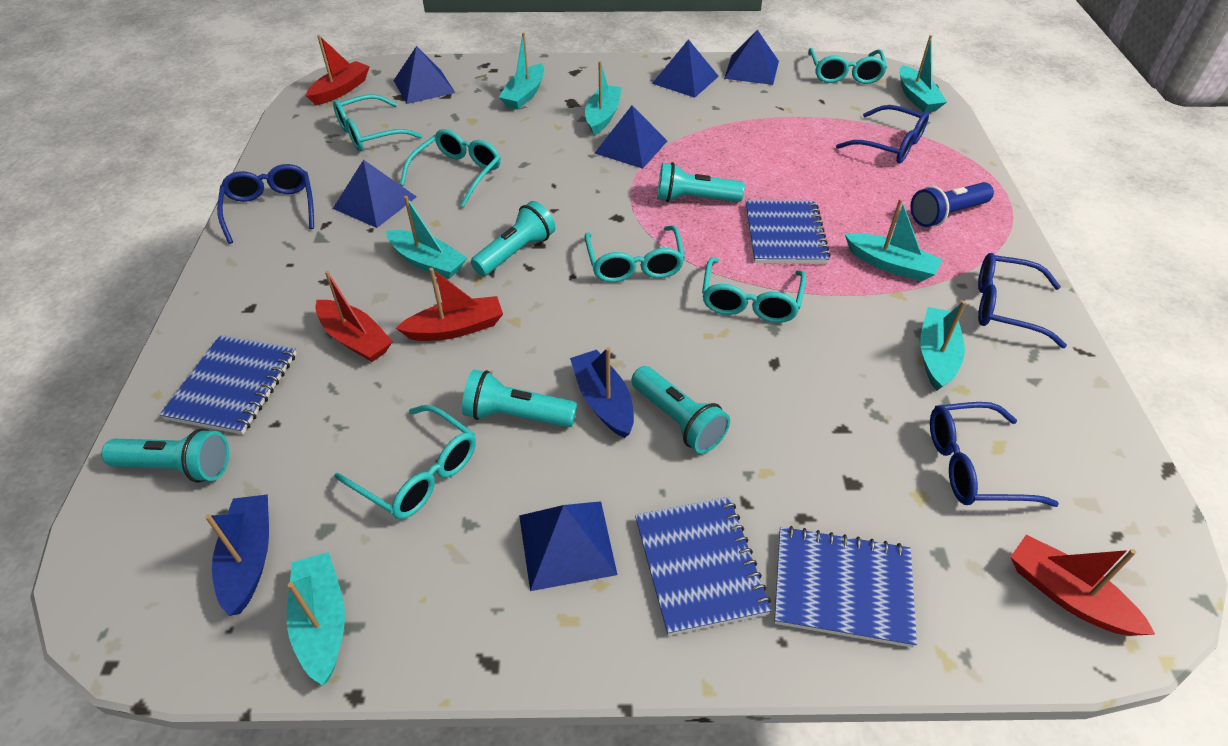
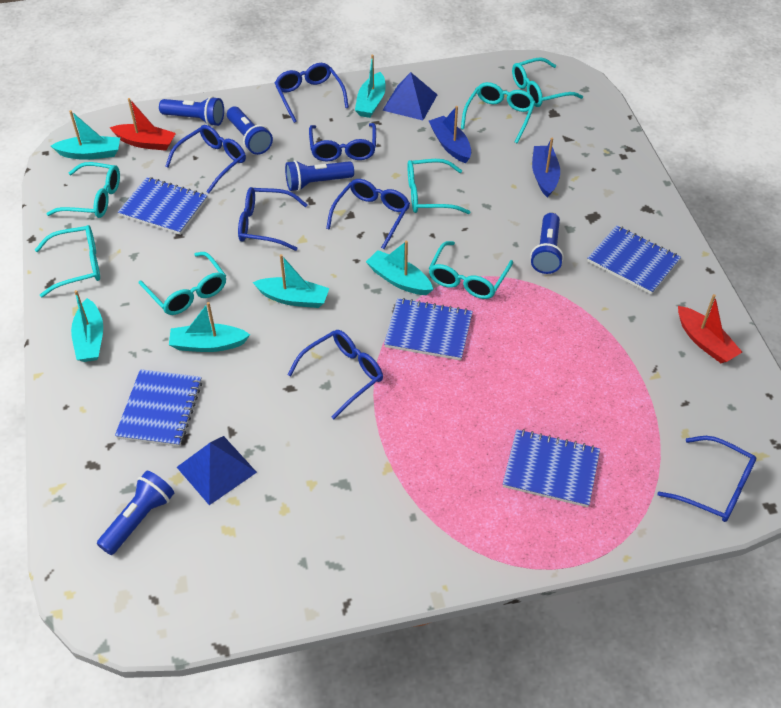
blue flashlight: [910,182,994,227] = 1 -> [97,471,174,555] [159,96,224,126] [227,107,273,155] [285,160,354,191] [530,213,564,274] = 5
blue glasses: [217,164,314,244] [836,105,929,164] [930,402,1059,507] [978,253,1067,348] = 4 -> [165,125,246,193] [238,187,308,251] [275,63,349,123] [288,330,383,419] [309,123,376,162] [326,179,410,249] [657,436,756,522] = 7
blue notebook: [160,335,297,435] [635,497,772,636] [746,200,831,264] [774,526,917,648] = 4 -> [115,369,202,447] [118,177,207,235] [384,298,473,360] [503,429,600,507] [588,225,681,295] = 5
blue pyramid: [333,160,417,228] [393,46,455,104] [519,501,617,591] [595,105,667,169] [652,39,719,98] [724,30,779,85] = 6 -> [177,436,257,505] [382,72,437,120] = 2
red boat: [306,35,370,105] [315,271,393,362] [396,268,503,341] [1011,534,1156,636] = 4 -> [109,98,176,151] [678,294,742,363] = 2
turquoise boat: [287,552,345,686] [386,196,467,279] [499,32,544,109] [585,61,622,135] [845,198,943,282] [900,35,947,112] [920,301,966,391] = 7 -> [51,110,120,160] [71,290,103,362] [169,302,250,352] [253,254,329,308] [355,55,386,118] [366,241,433,295] = 6
turquoise flashlight: [101,428,229,483] [462,370,577,427] [471,201,555,276] [631,366,730,454] [657,162,745,202] = 5 -> none = 0
turquoise glasses: [333,94,423,151] [334,405,476,519] [400,129,501,207] [584,226,685,282] [702,257,806,323] [808,48,887,84] = 6 -> [35,225,100,297] [46,162,120,218] [139,252,226,315] [408,159,470,214] [429,241,513,299] [461,82,536,144] [512,57,583,107] = 7

